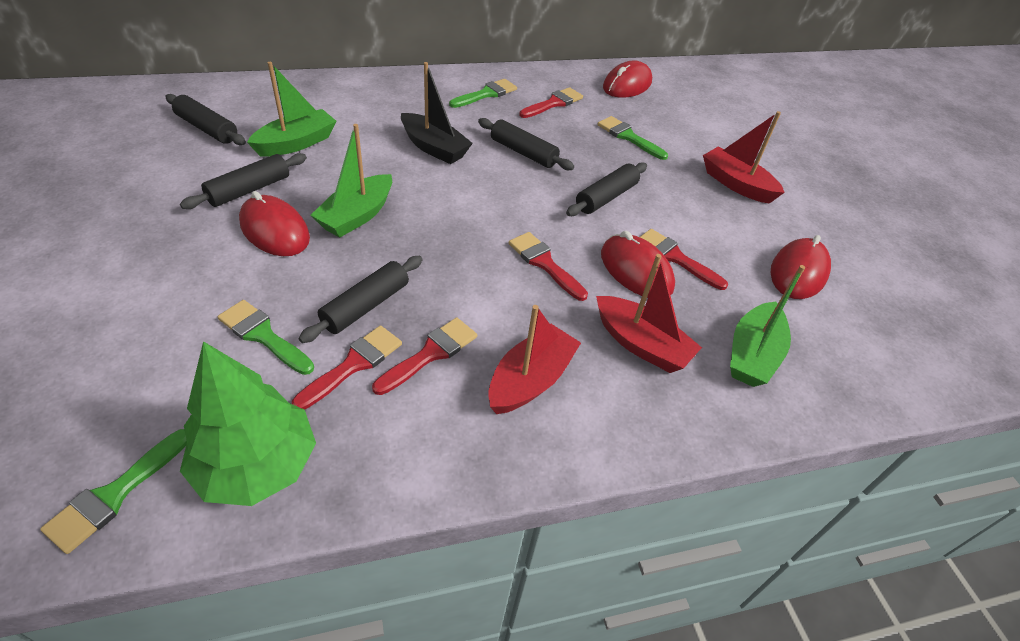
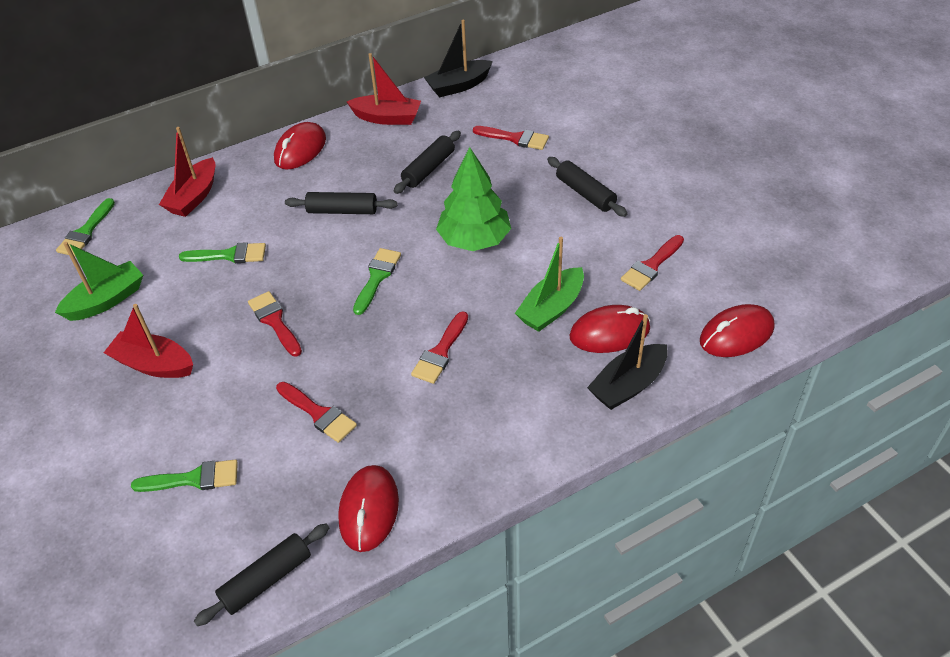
black boat: [401,62,473,164] = 1 -> [424,20,493,97] [587,314,668,410] = 2
black rolling pin: [165,94,246,145] [180,153,307,209] [298,256,422,343] [478,118,574,170] [566,162,647,216] = 5 -> [194,524,329,626] [285,192,398,214] [394,131,461,194] [547,157,628,217] = 4
green boat: [247,62,336,157] [310,124,392,238] [730,265,805,387] = 3 -> [55,242,143,321] [515,237,584,332] = 2

